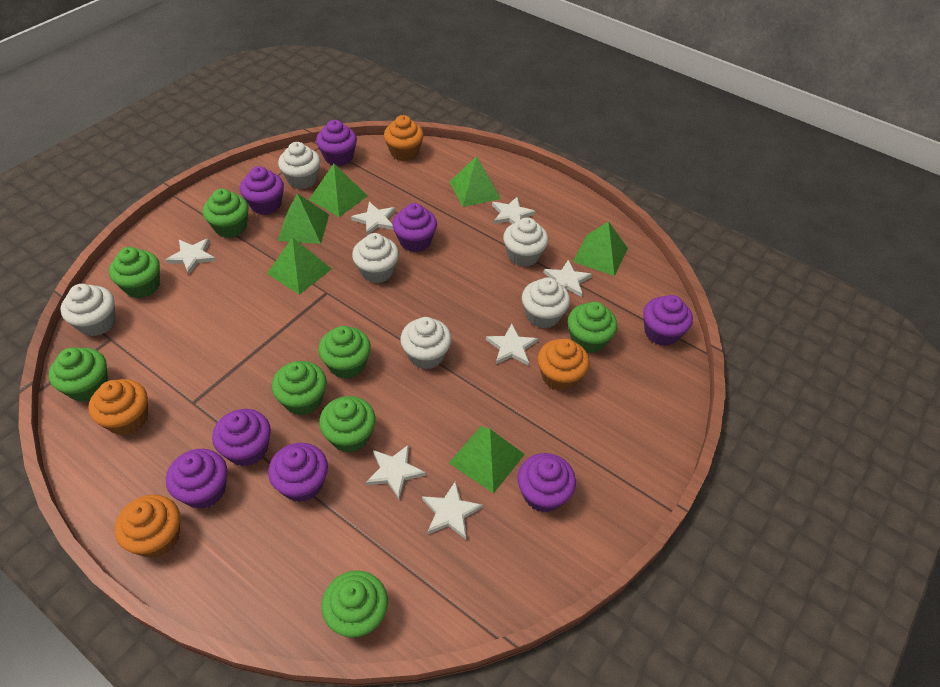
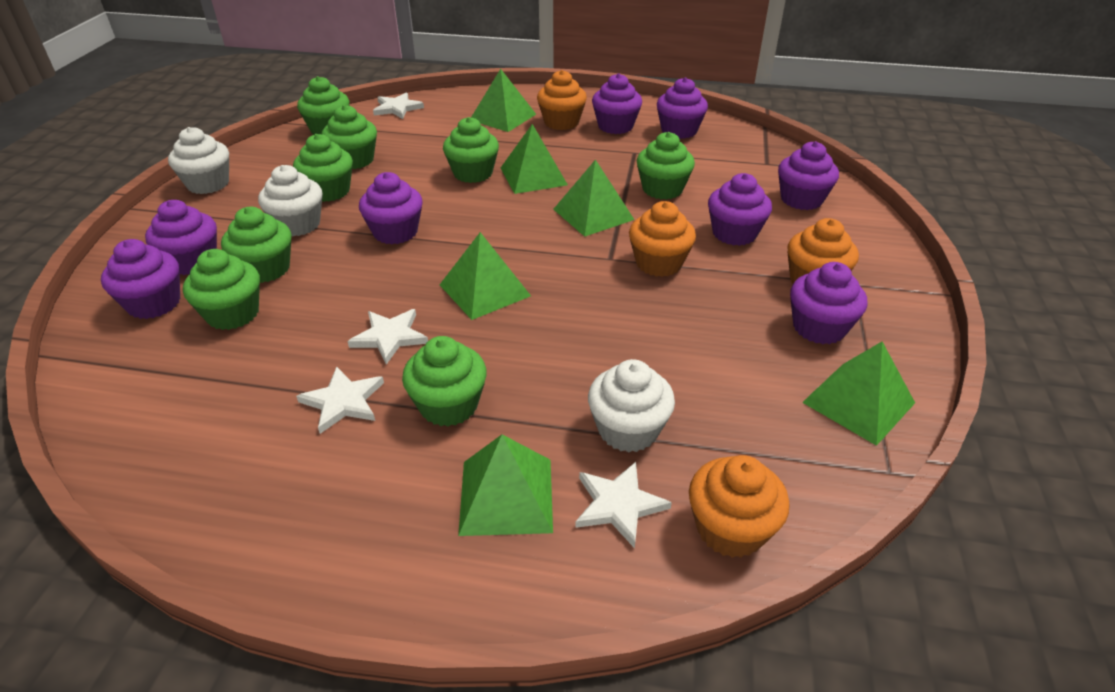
white cupcake: [61,284,116,336] [278,142,321,189] [352,233,399,283] [400,317,452,369] [503,217,548,267] [522,277,570,328] = 6 -> [168,127,229,194] [258,165,323,236] [588,359,675,452] = 3
white star: [165,238,216,274] [351,202,395,235] [366,444,426,499] [422,481,483,539] [486,323,538,366] [492,196,536,224] [543,260,592,297] = 7 -> [296,367,384,434] [347,309,428,365] [373,92,424,119] [575,462,672,548] = 4

